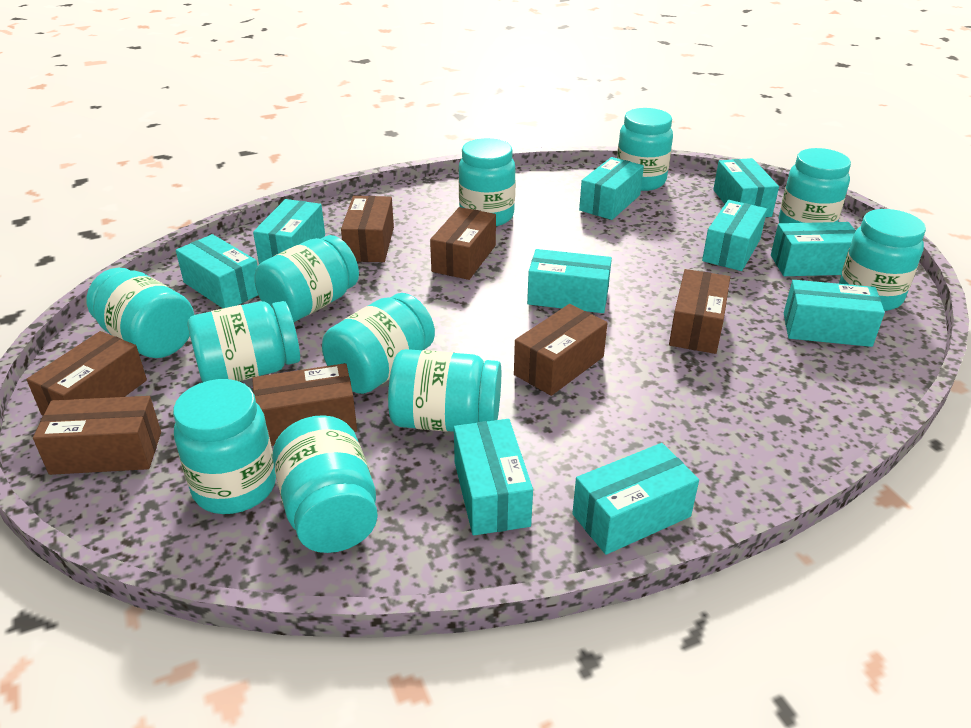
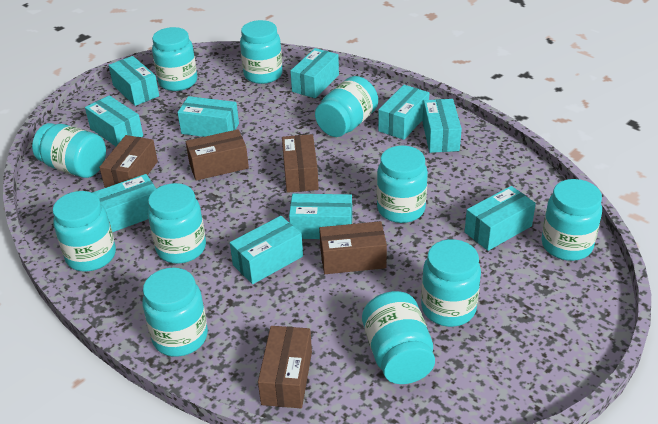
brown box: [27,331,147,415] [33,396,161,475] [252,363,357,446] [341,196,394,262] [430,207,496,280] [514,304,608,396] [669,269,730,354] = 7 -> [99,135,158,188] [186,129,249,181] [258,326,312,408] [282,134,319,193] [319,221,387,274] = 5

